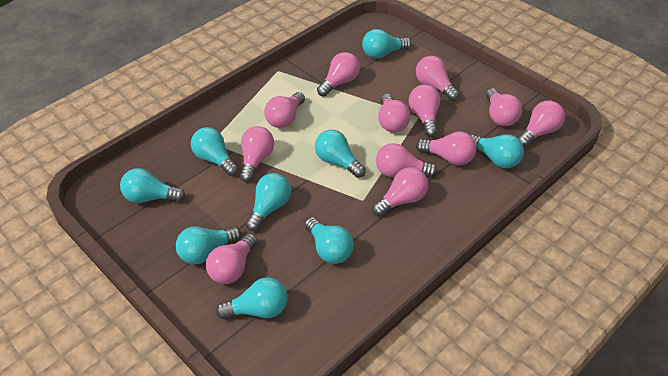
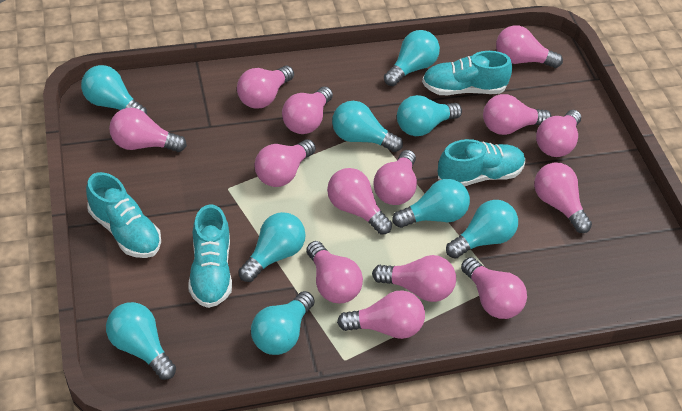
pink light bulb: [206,233,257,284] [240,126,274,182] [264,92,305,128] [317,52,360,97] [372,167,428,216] [376,143,437,177] [378,94,411,132] [409,85,440,137] [416,56,460,101] [416,131,477,165] [486,88,522,126] [517,100,565,147] = 12 -> [109,108,187,152] [237,66,294,109] [254,139,316,187] [282,86,333,134] [306,241,363,303] [327,168,392,234] [337,290,425,339] [372,255,456,302] [373,150,417,205] [461,257,527,319] [483,94,552,135] [496,25,563,68] [534,162,592,233] [536,110,581,157] = 14
turquoise shoe: none = 0 -> [86,172,161,258] [188,204,232,308] [422,51,512,95] [438,139,525,186] = 4

